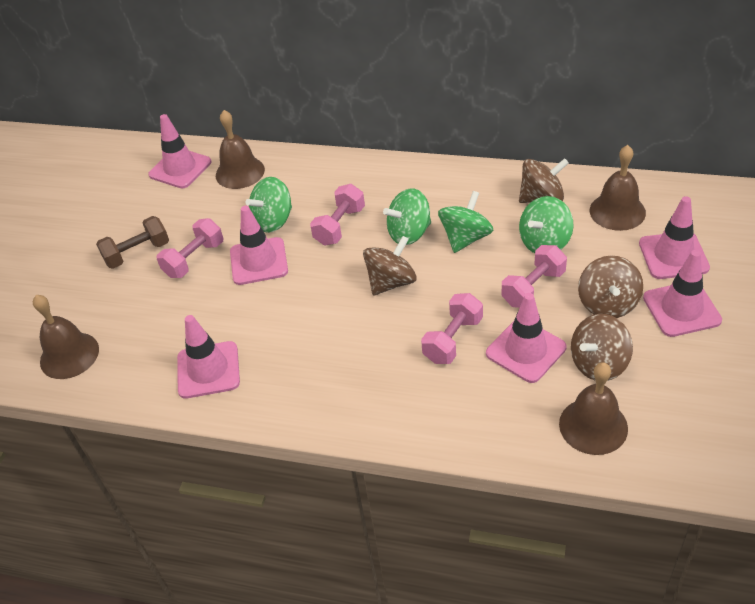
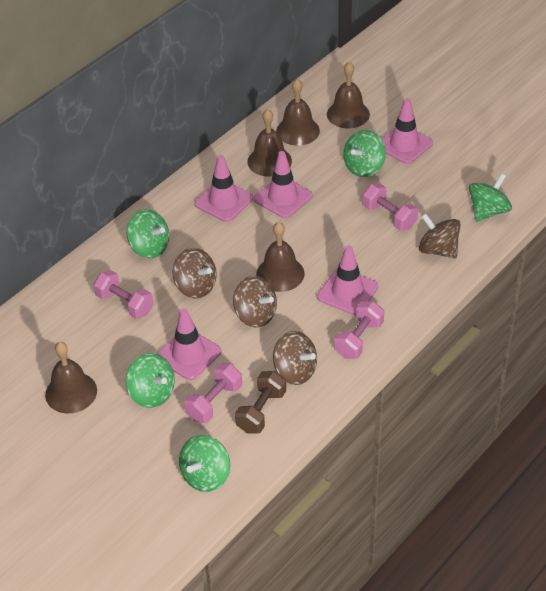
brown bell: [33,295,99,379] [216,110,265,189] [559,362,628,455] [590,145,646,231] = 4 -> [45,342,97,413] [248,109,292,177] [256,222,305,292] [276,79,320,146] [327,62,370,128] = 5
green spinning top: [246,177,292,233] [383,188,431,245] [438,191,493,253] [519,196,574,253] = 4 -> [126,353,175,408] [127,209,169,258] [179,435,230,492] [343,130,386,177] [469,174,512,222] = 5
pink traffic cone: [148,114,211,188] [177,315,240,399] [230,206,288,285] [486,293,566,383] [639,196,710,279] [643,250,722,337] = 6 -> [157,308,221,380] [195,155,253,222] [254,151,313,218] [317,245,378,315] [381,98,433,164] = 5

